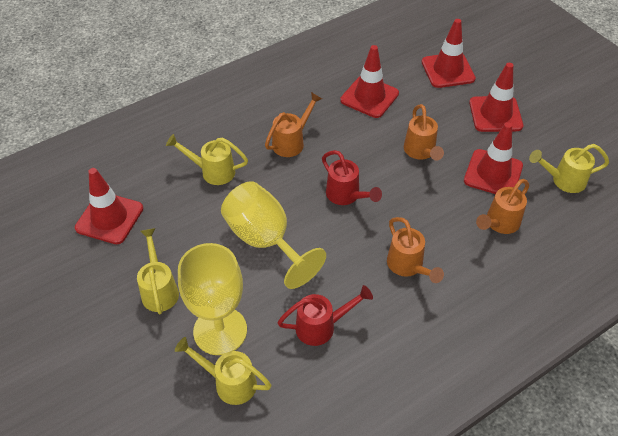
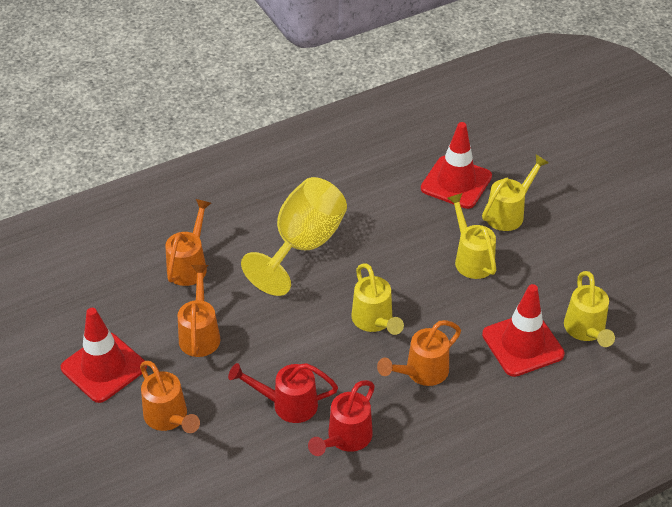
red traffic cone: [75,168,143,244] [340,45,399,118] [421,19,476,88] [464,122,523,194] [469,63,523,132] = 5 -> [61,308,147,403] [421,122,492,209] [482,284,565,377] = 3
yellow goblet: [178,243,247,355] [221,181,326,289] = 2 -> [241,177,347,296] = 1

